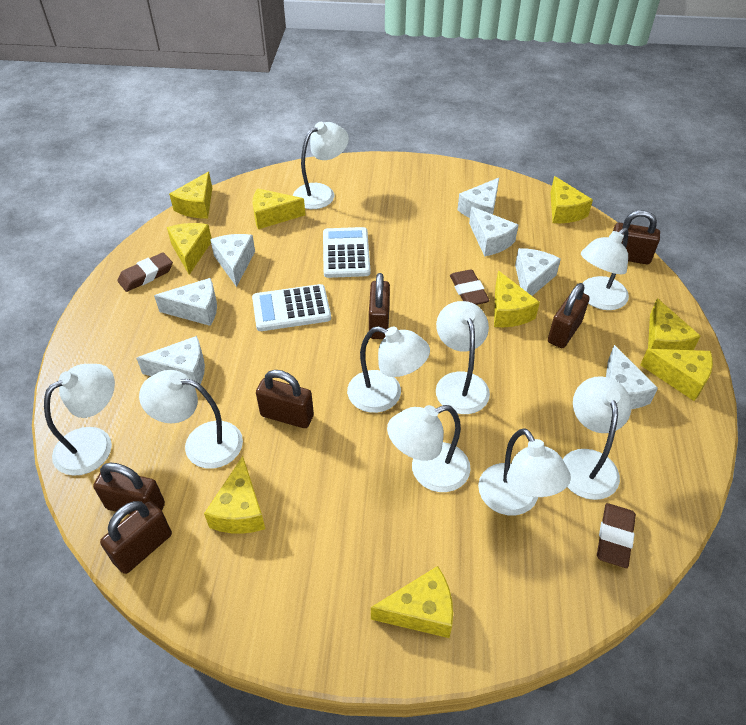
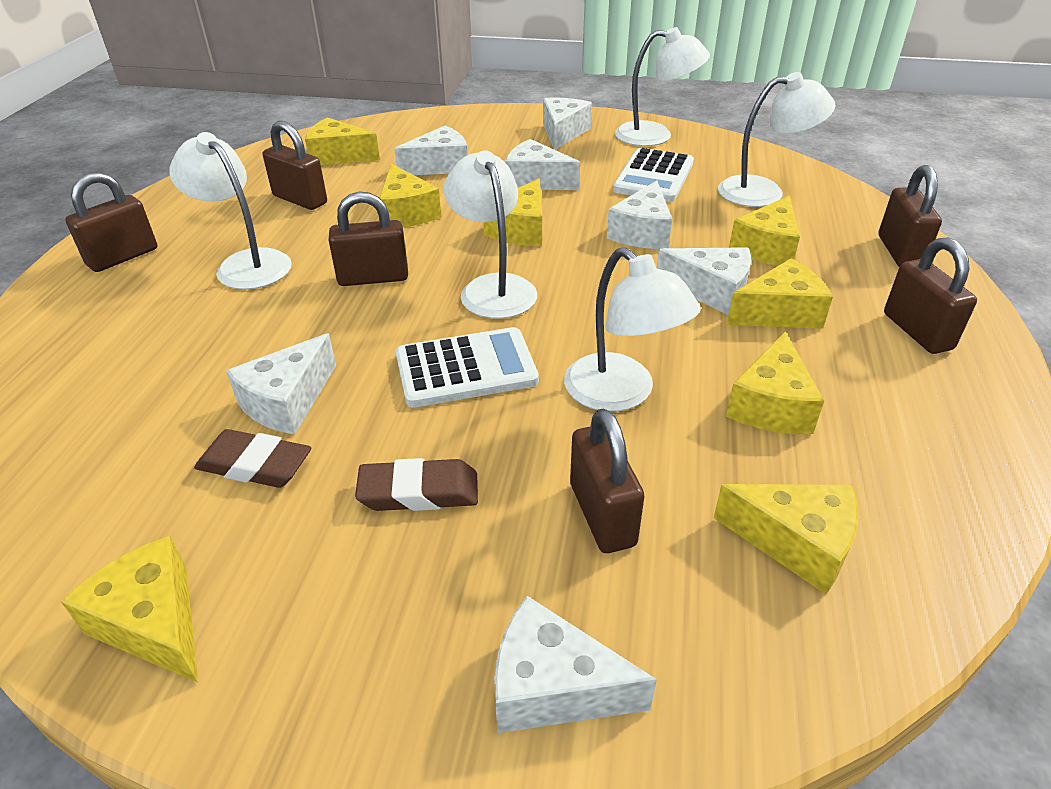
brown eraser: [117,252,173,292] [450,269,490,305] [597,503,636,568] = 3 -> [194,429,311,488] [355,458,478,511] = 2
white lamp: [44,364,115,476] [139,370,243,469] [293,122,349,209] [347,326,430,413] [387,405,471,492] [436,301,490,414] [478,428,571,515] [563,376,632,500] [581,228,629,310] = 9 -> [169,132,292,290] [444,150,537,319] [564,247,701,412] [615,27,710,146] [718,72,835,207] = 5
yellow cheese: [167,223,212,275] [169,172,212,218] [204,456,265,534] [252,188,305,229] [371,566,453,638] [494,271,540,327] [550,176,593,223] [640,349,713,401] [648,298,701,350] = 9 -> [61,536,198,682] [305,117,380,165] [379,164,441,227] [484,178,542,246] [714,484,858,594] [726,332,824,434] [727,258,833,329] [729,195,800,266] = 8

